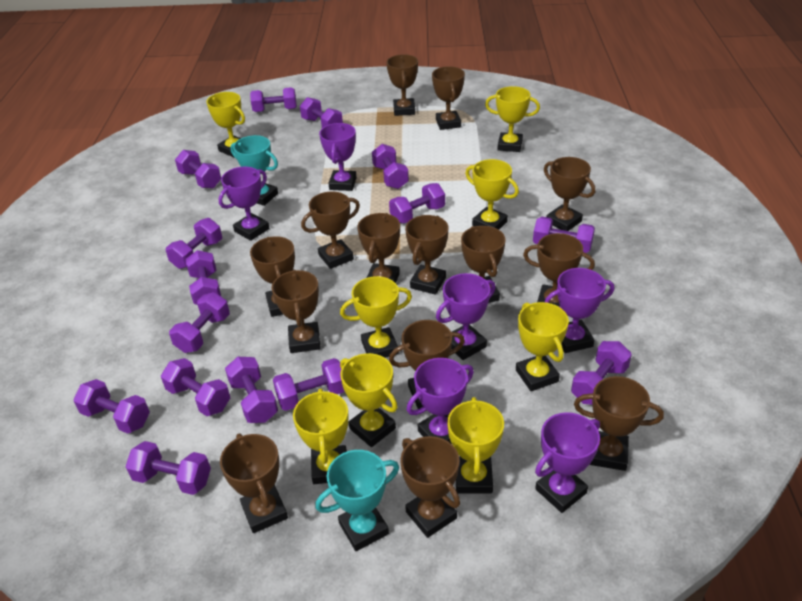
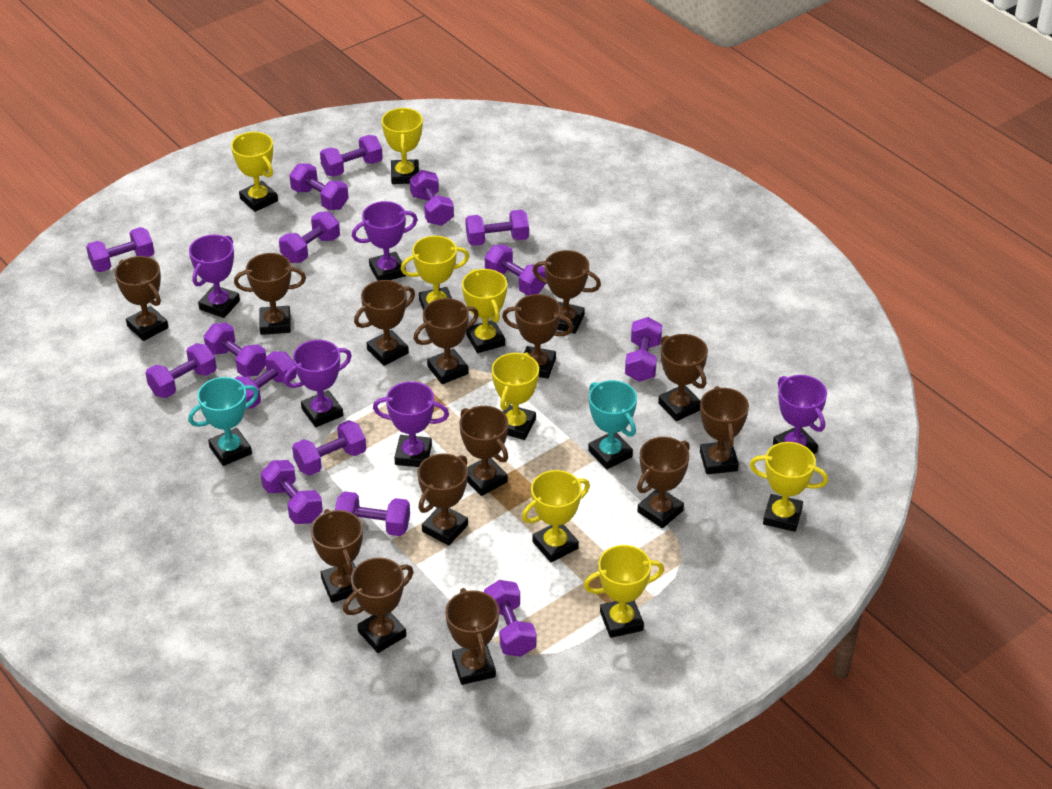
purple trophy: [218,167,269,241] [319,123,357,191] [406,358,474,444] [436,273,496,360] [535,412,600,513] [545,268,614,353] = 6 -> [189,235,240,318] [284,340,352,427] [352,201,418,281] [373,381,449,467] [773,375,827,454] = 5

